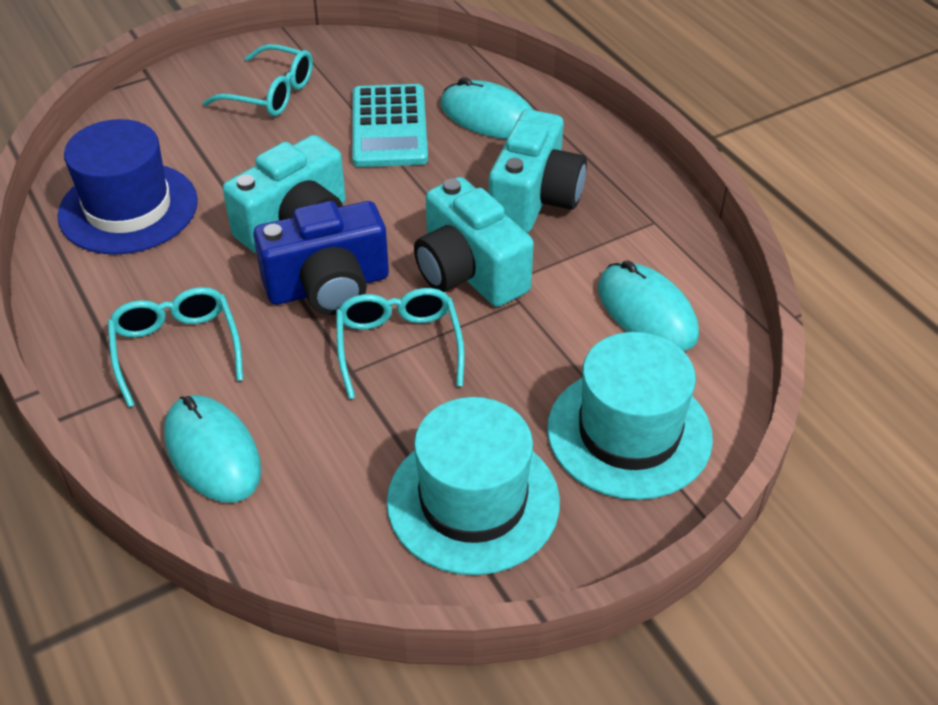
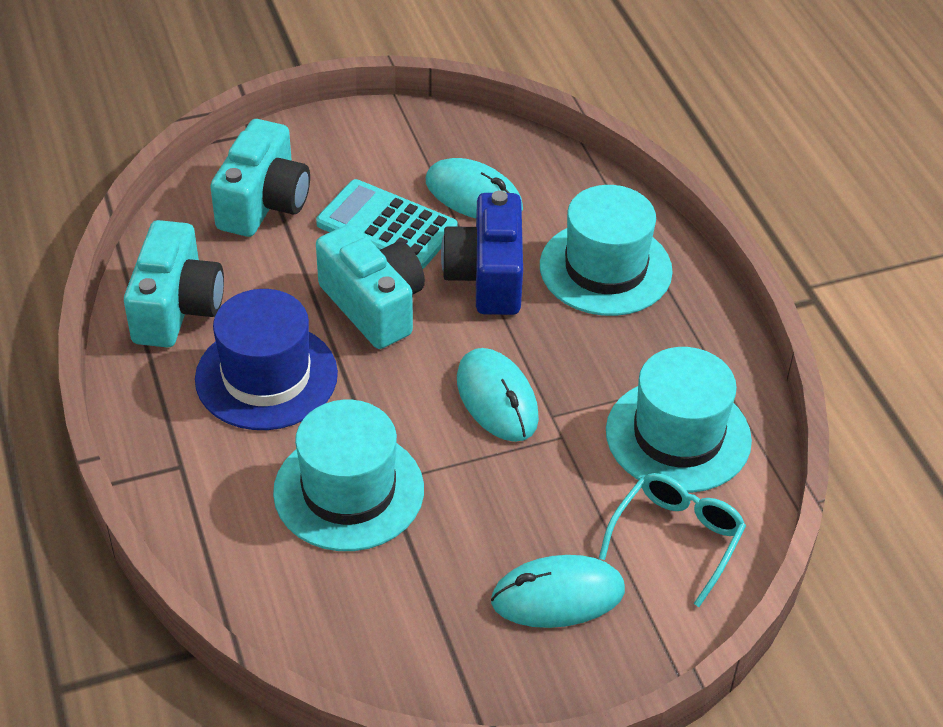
turquoise glasses: [108,287,243,408] [203,44,313,116] [336,288,465,399] = 3 -> [599,473,746,607] = 1
turquoise hat: [387,397,560,575] [547,332,713,500] = 2 -> [273,400,424,551] [540,185,673,316] [606,347,752,493] = 3

